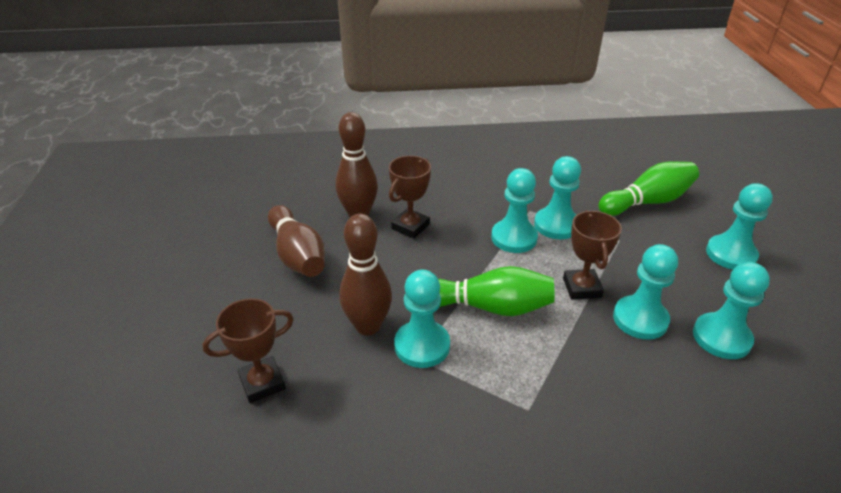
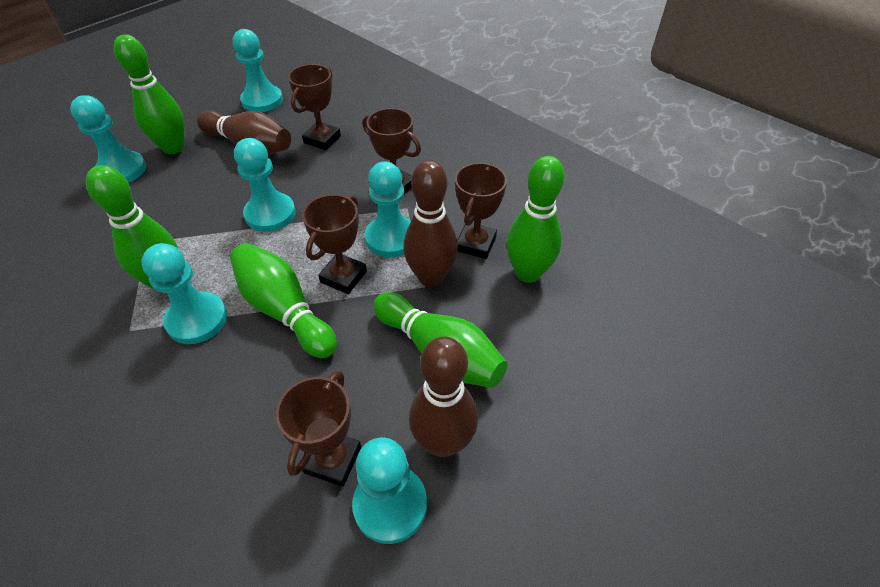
brown trophy: [203,298,294,403] [389,156,431,239] [563,210,622,300] = 3 -> [276,370,361,487] [288,64,341,150] [302,194,367,294] [363,108,421,194] [455,163,507,259] = 5
green bowling pin: [438,266,555,316] [598,161,699,216] = 2 -> [86,165,178,290] [114,34,185,154] [230,243,337,358] [373,292,507,388] [506,156,565,283] = 5

